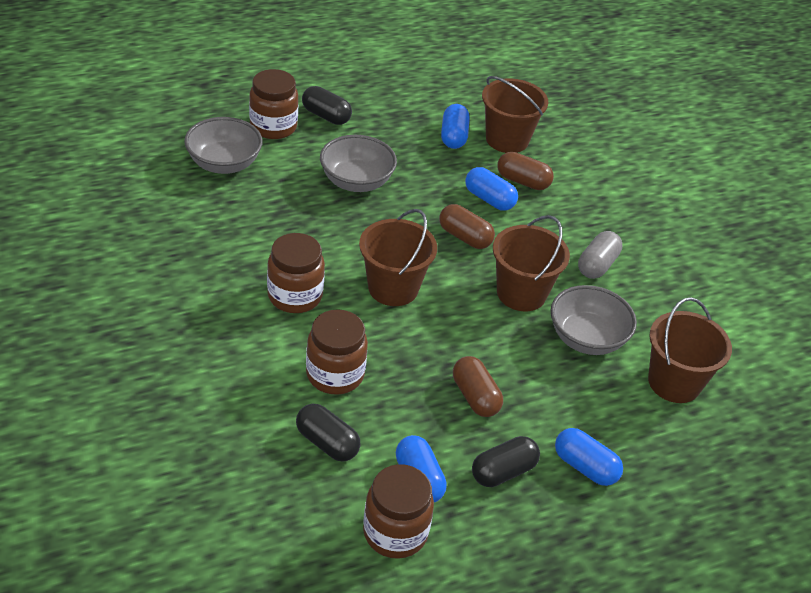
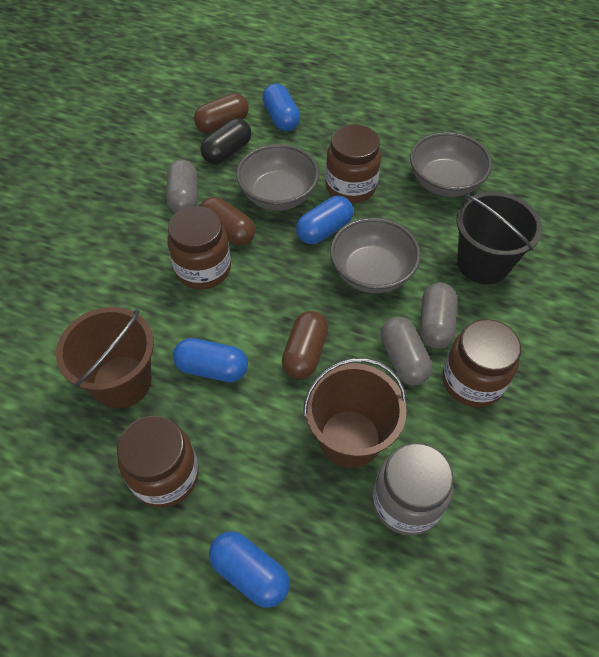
black bucket: none = 0 -> [456,192,542,284] = 1
black capsule: [296,403,361,461] [302,86,352,125] [472,436,540,487] = 3 -> [201,118,251,164] = 1
brown bucket: [359,209,437,306] [482,76,548,153] [493,215,570,311] [648,297,732,403] = 4 -> [56,307,154,408] [303,358,407,468] = 2
grey capsule: [578,231,622,279] = 1 -> [167,160,198,213] [381,317,432,385] [420,283,457,349] = 3
grey jar: none = 0 -> [372,443,454,536] = 1

